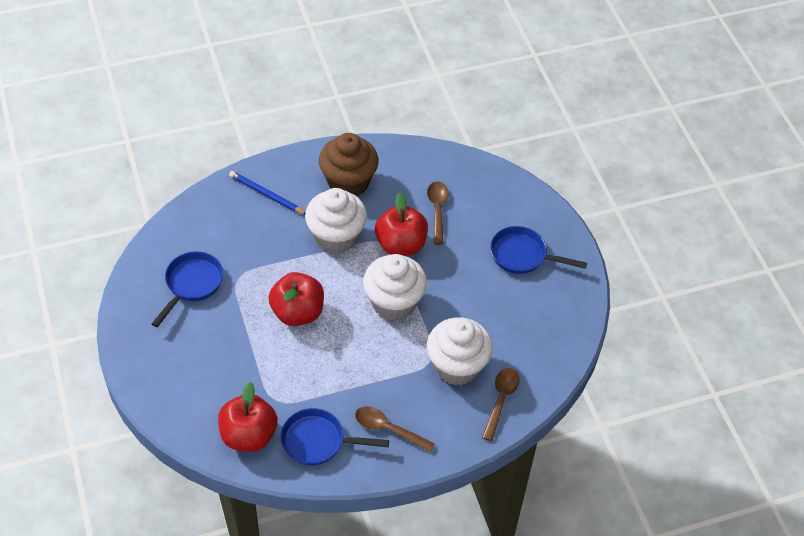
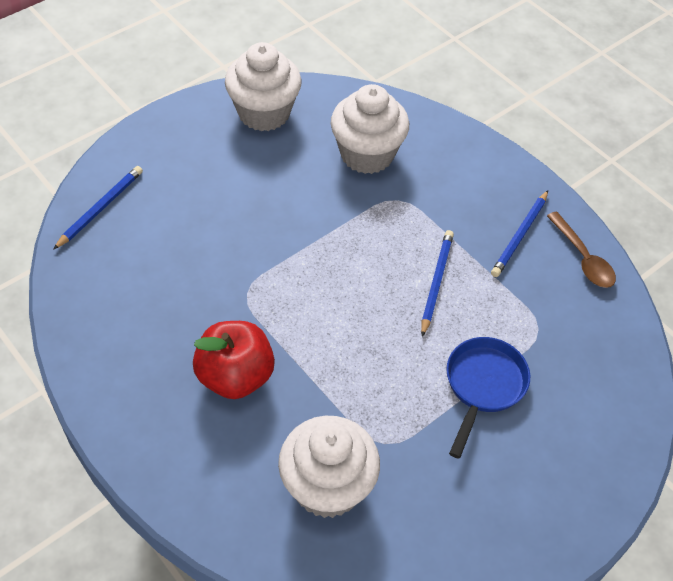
blue pan: [152,251,223,327] [280,408,389,466] [490,226,587,274] = 3 -> [446,337,530,459] = 1
blue pencil: [229,171,305,215] = 1 -> [53,166,143,250] [421,230,454,337] [491,190,548,277] = 3
brown cupcake: [319,133,379,196] = 1 -> none = 0
brown spoon: [355,406,435,453] [427,181,449,245] [482,368,520,441] = 3 -> [547,212,616,288] = 1
red apple: [218,382,278,452] [269,272,324,326] [375,193,428,256] = 3 -> [193,321,275,399] = 1

